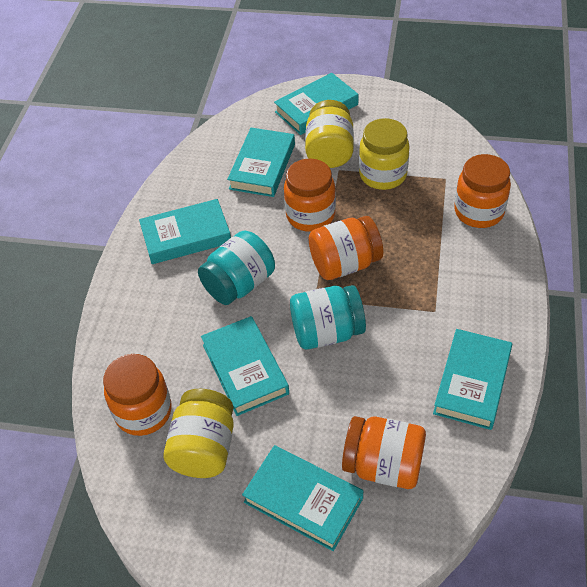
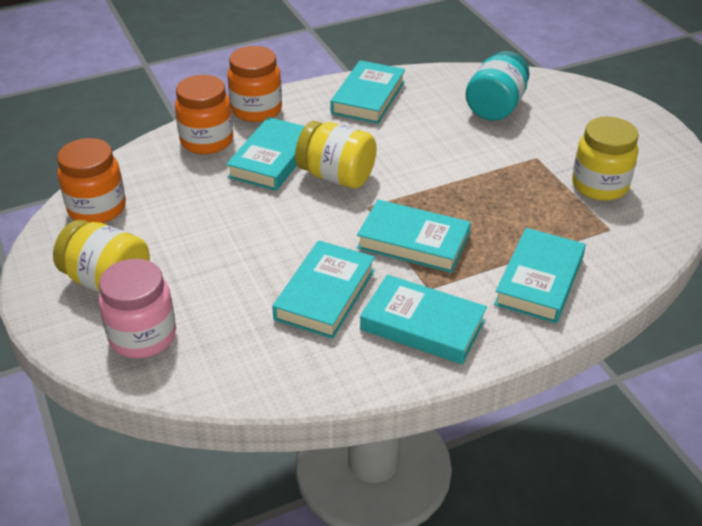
orange jar: [103,354,172,436] [284,158,336,232] [309,216,383,280] [342,416,426,489] [454,154,511,228] = 5 -> [57,138,126,223] [175,75,233,154] [227,46,282,122] = 3
pink jar: none = 0 -> [99,259,176,358] = 1
turquoise jar: [198,231,275,305] [290,285,366,349] = 2 -> [466,51,530,121] = 1

